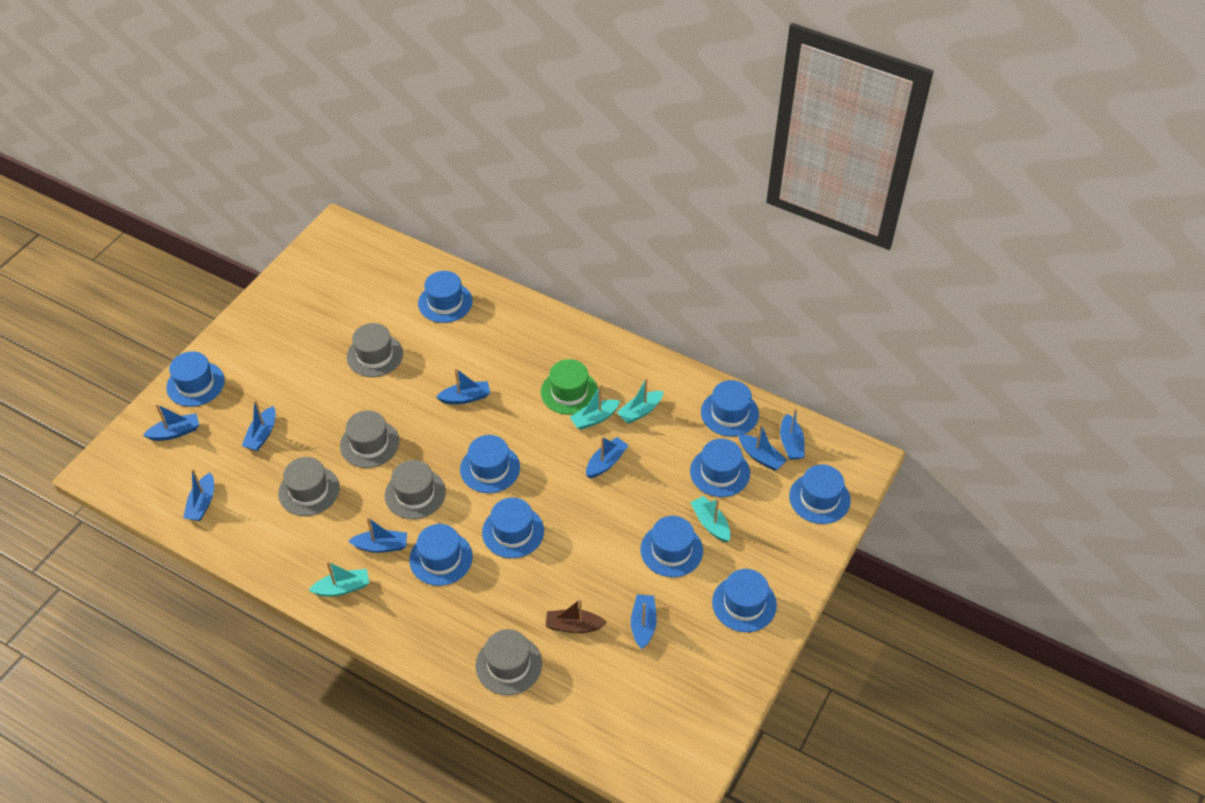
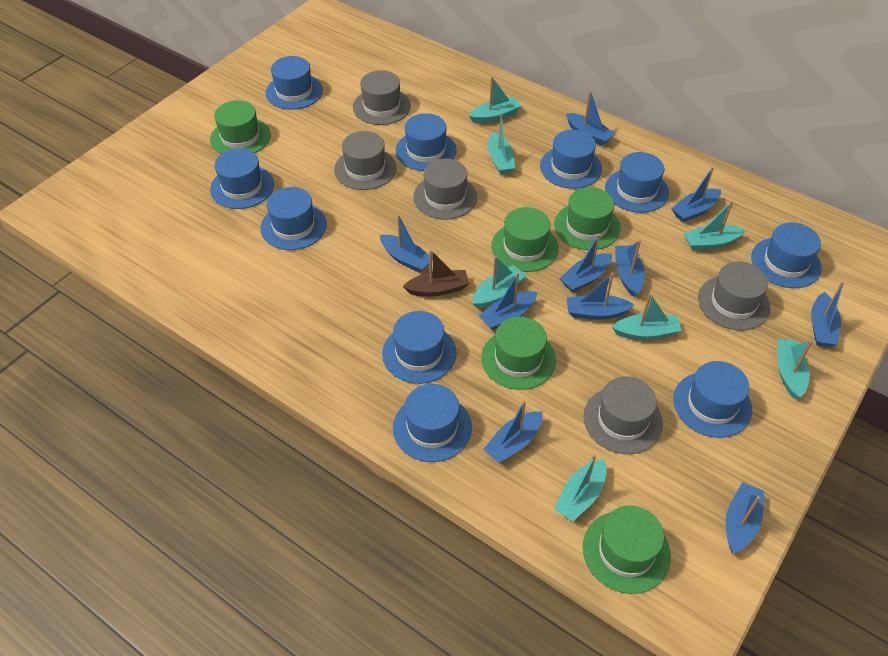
blue boat: [143,404,199,441] [183,469,214,521] [242,400,276,451] [349,517,407,553] [436,368,490,404] [586,436,629,478] [631,594,657,649] [738,424,787,471] [780,408,804,460] = 9 -> [380,215,433,273] [478,273,537,331] [483,400,543,463] [559,234,612,292] [566,91,615,146] [567,273,634,320] [615,240,645,297] [671,167,721,222] [726,482,764,554] [811,281,844,347] = 10
green hat: [541,359,598,415] = 1 -> [210,100,271,154] [481,317,556,390] [491,207,559,272] [554,187,621,250] [583,506,671,594] = 5
turquoise boat: [309,561,369,596] [570,386,620,430] [616,378,664,424] [690,496,731,543] = 4 -> [469,76,521,124] [472,256,526,308] [488,115,515,175] [554,454,607,521] [612,293,682,340] [684,201,746,250] [777,339,813,399] = 7

